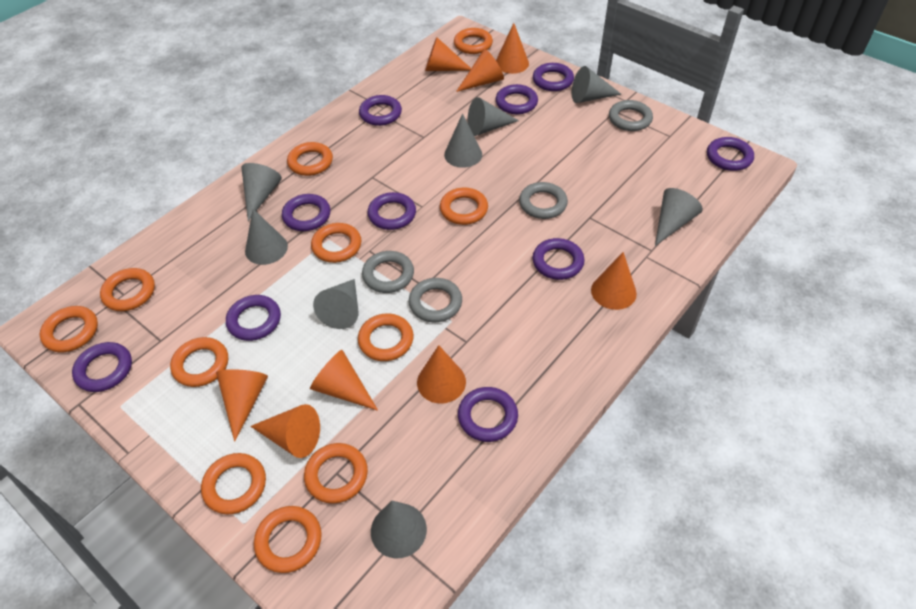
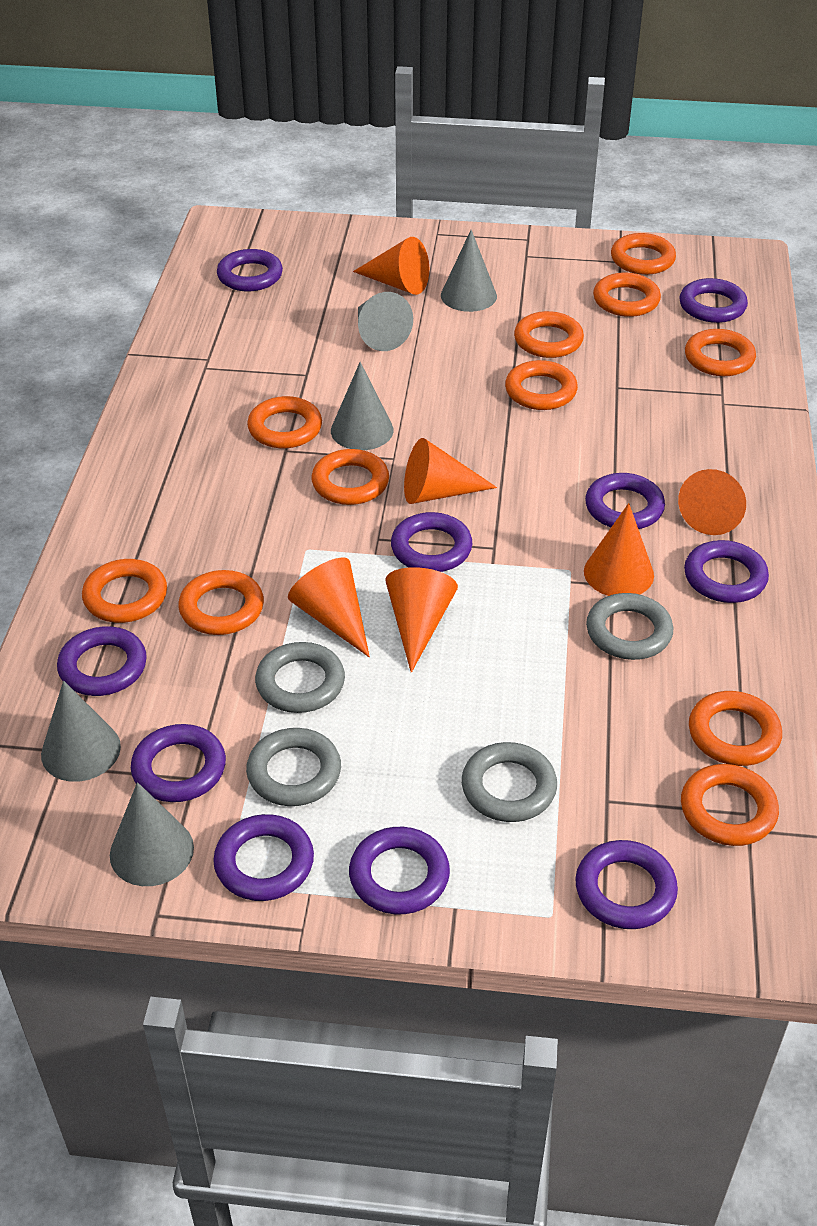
grey cone: [241,163,282,221] [245,209,288,265] [313,279,358,329] [371,501,427,559] [444,113,482,168] [468,97,519,136] [572,66,622,103] [655,188,703,246] = 8 -> [41,680,121,782] [110,782,194,886] [331,362,394,450] [358,292,413,351] [441,230,497,312] = 5
orange cone: [216,369,268,442] [250,404,320,458] [310,350,378,411] [417,345,466,404] [425,37,471,71] [456,49,504,92] [496,23,529,74] [591,252,637,310] = 8 -> [288,558,370,657] [353,237,429,295] [385,567,458,673] [404,438,497,504] [584,503,654,596] [678,469,746,535] = 6

